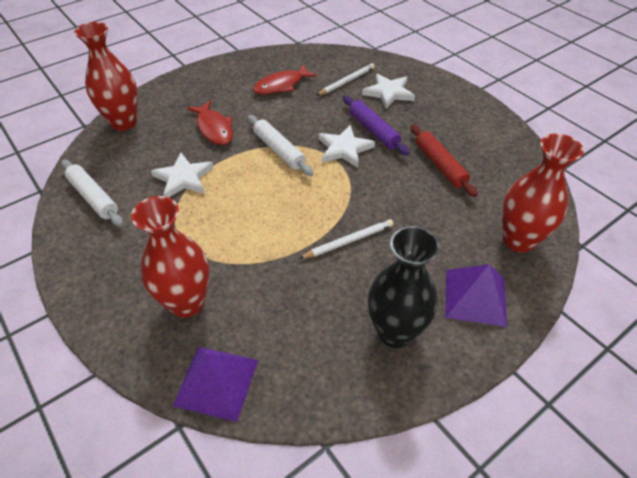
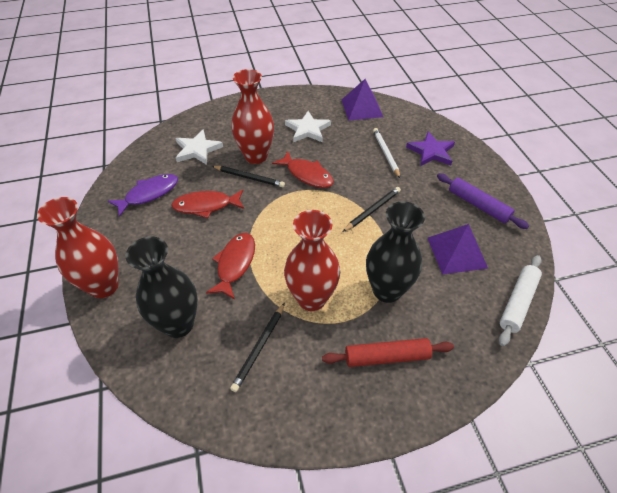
black pencil: none = 0 -> [212,166,285,187] [230,303,285,392] [343,187,401,232] = 3
black vase: [368,226,440,348] = 1 -> [126,237,198,338] [366,201,425,303] = 2
purple fish: none = 0 -> [108,174,178,217] = 1
purple star: none = 0 -> [406,131,455,166] = 1
red fish: [187,100,233,145] [253,64,317,95] = 2 -> [171,189,244,218] [206,233,255,300] [272,151,334,188] = 3
white pencil: [299,219,393,259] [316,63,375,96] = 2 -> [373,128,400,178] = 1
white rolling pin: [61,160,123,226] [248,115,313,176] = 2 -> [499,255,542,346] = 1
white star: [151,153,214,197] [318,125,375,168] [362,73,415,109] = 3 -> [176,129,223,165] [285,111,331,142] = 2

